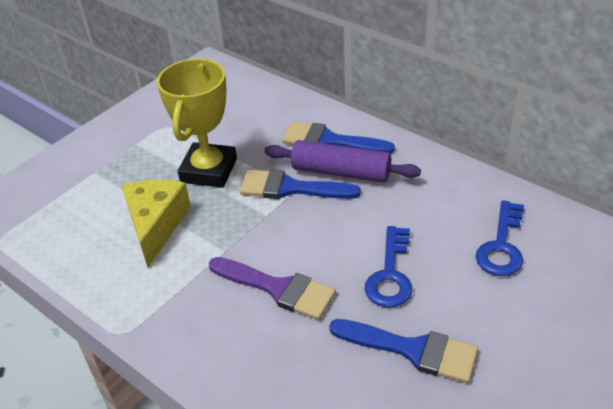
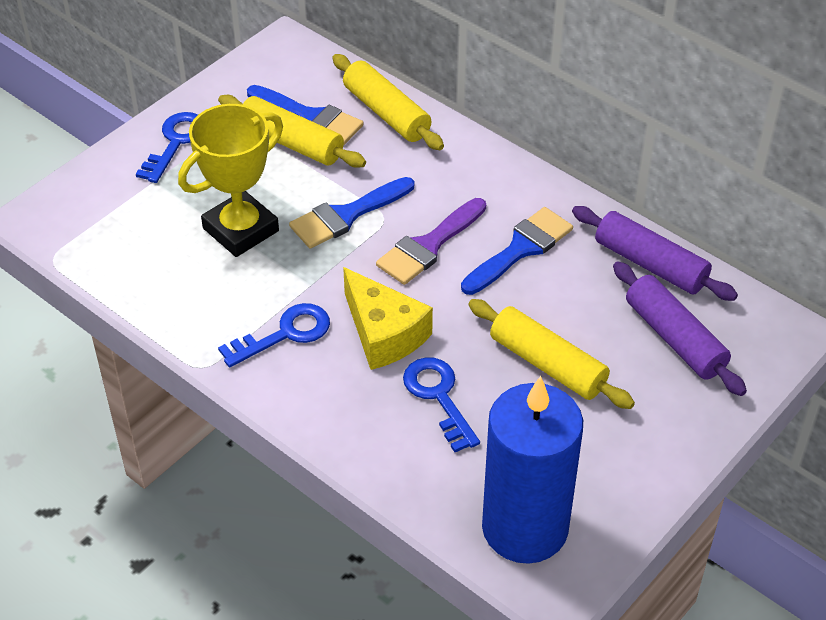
blue candle: none = 0 -> [482,376,583,564] = 1
blue key: [365,226,412,307] [476,200,524,276] = 2 -> [136,112,198,183] [218,303,330,367] [403,357,480,452] = 3
purple rolling pin: [265,140,421,183] = 1 -> [572,206,738,301] [613,261,747,396] = 2
yellow rolling pin: none = 0 -> [218,95,366,168] [332,54,444,150] [468,299,635,409] = 3

